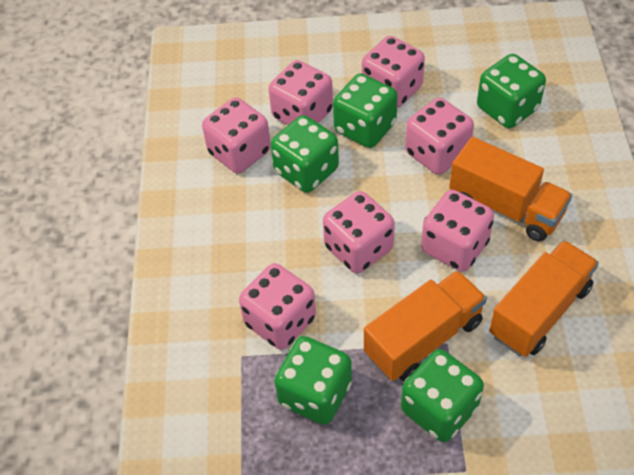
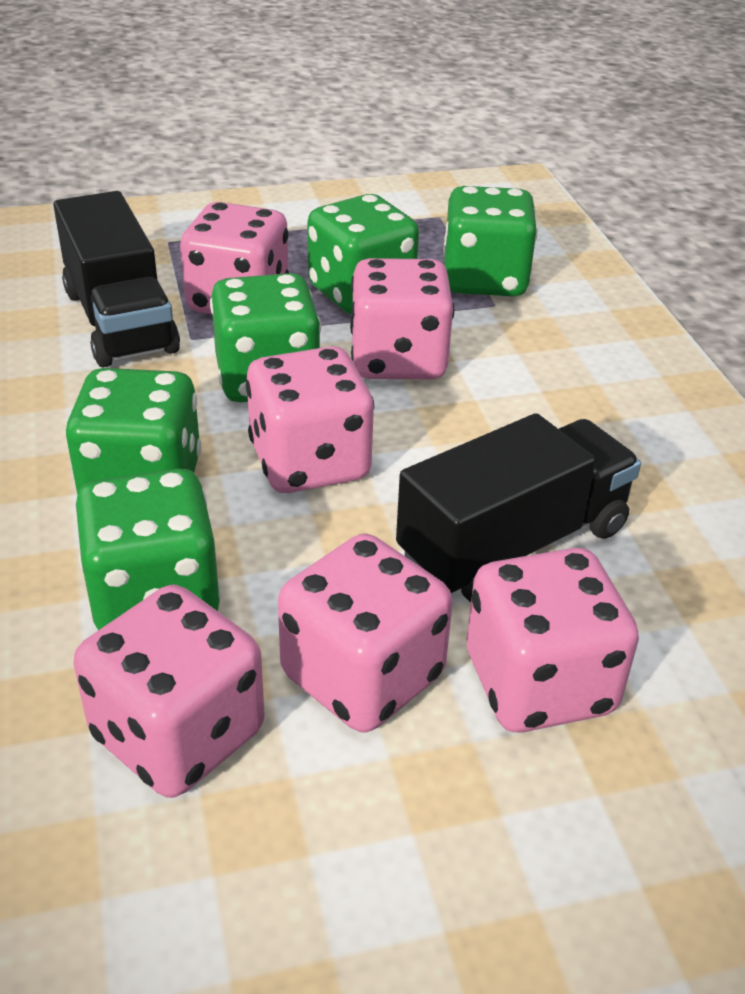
black truck: none = 0 -> [53,191,180,367] [396,413,641,602] = 2
orange truck: [364,270,487,381] [449,137,572,242] [489,240,599,357] = 3 -> none = 0
pink dice: [202,97,271,174] [239,263,316,350] [268,60,333,125] [323,191,395,274] [362,36,425,108] [405,98,474,175] [421,190,494,272] = 7 -> [74,585,265,798] [180,202,289,314] [246,346,374,493] [278,533,453,733] [350,258,454,379] [467,548,639,733] = 6

